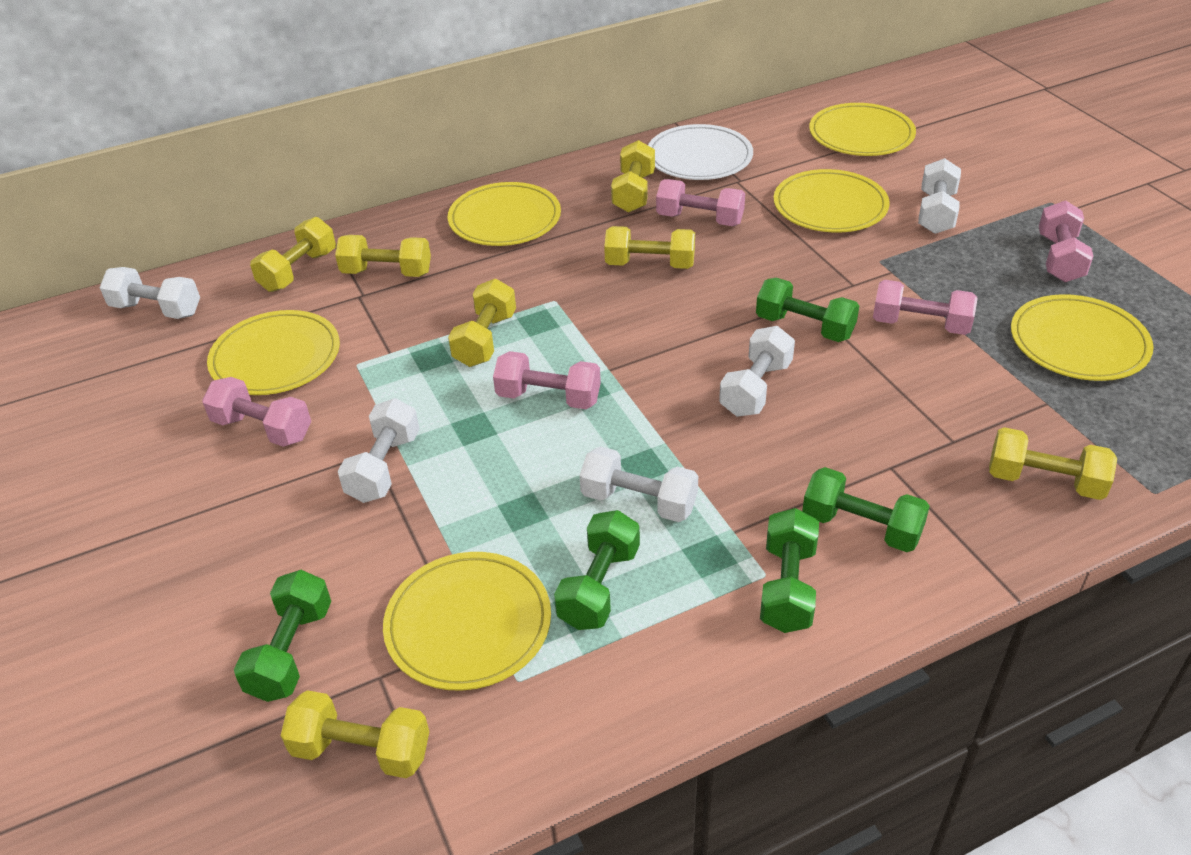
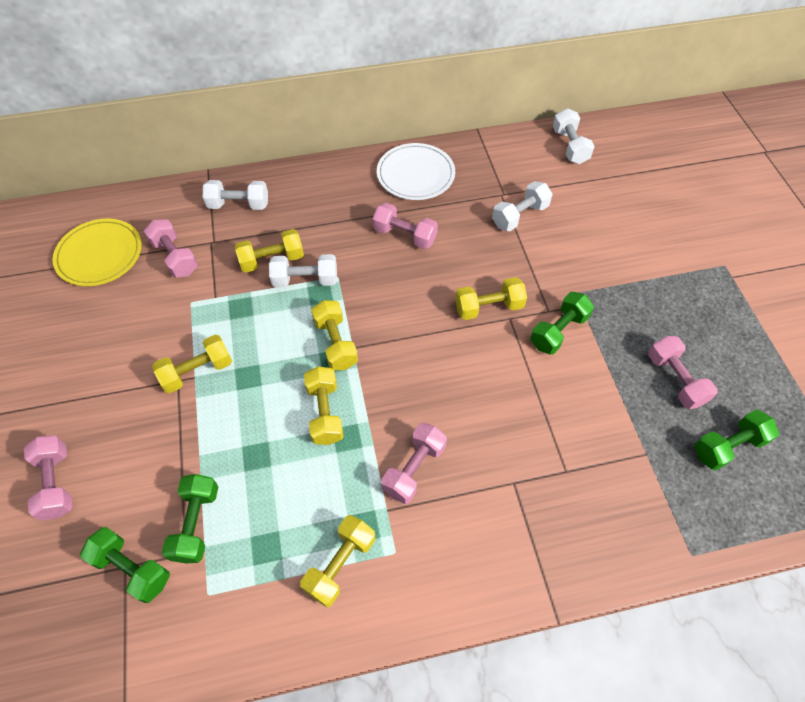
green dumbbell: [234,570,331,702] [554,510,640,630] [756,278,859,342] [760,508,819,633] [802,467,930,552] = 5 -> [80,527,170,603] [162,474,218,564] [530,292,594,355] [694,409,779,471] = 4
white dumbbell: [99,267,200,319] [338,398,420,503] [579,447,698,522] [719,326,795,417] [918,158,961,234] = 5 -> [203,180,268,210] [269,254,337,287] [492,181,553,231] [553,108,595,164] = 4
yellow dumbbell: [250,217,336,292] [281,690,429,778] [335,235,431,277] [448,279,516,367] [604,226,695,269] [611,140,655,212] [989,427,1117,500] = 7 -> [152,335,232,393] [235,229,304,273] [300,515,375,607] [304,366,344,445] [311,300,358,370] [455,277,527,320] = 6
yellow plate: [207,310,340,395] [383,552,551,691] [448,182,561,246] [774,169,890,232] [809,103,916,156] [1011,294,1154,381] = 6 -> [53,219,142,286] = 1

